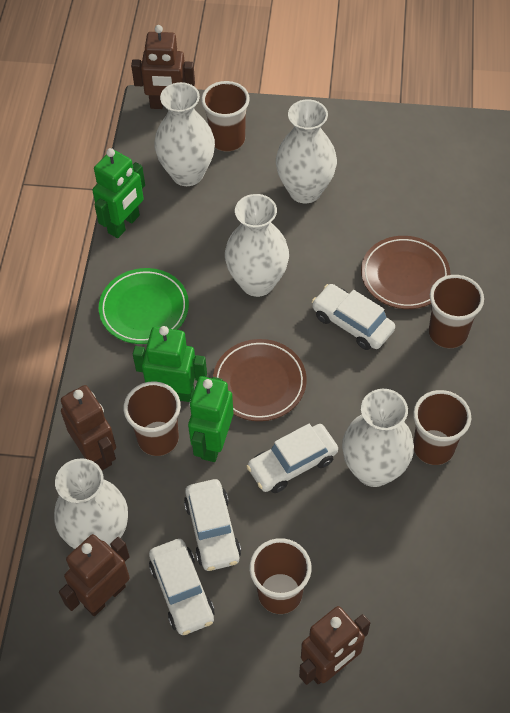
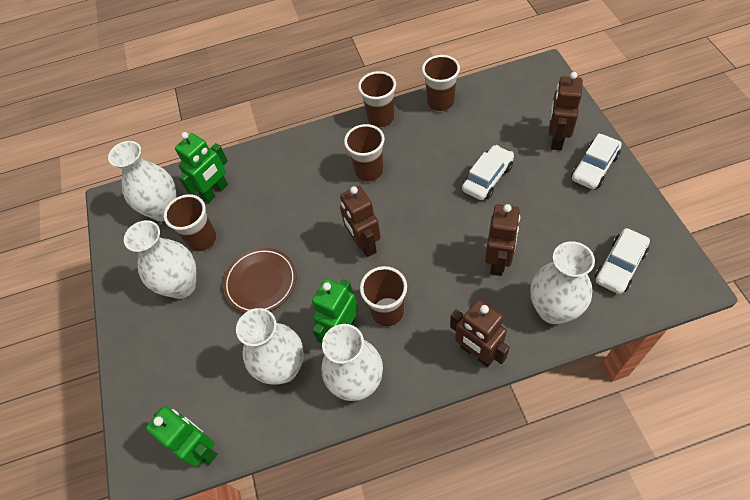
brown plate: [213,339,307,421] [361,236,450,309] = 2 -> [223,248,296,313] = 1
green plate: [99,268,189,344] = 1 -> none = 0
white car: [149,539,215,635] [184,479,241,571] [246,424,338,493] [312,284,395,350] = 4 -> [462,145,514,200] [571,133,622,189] [595,228,650,294] = 3

